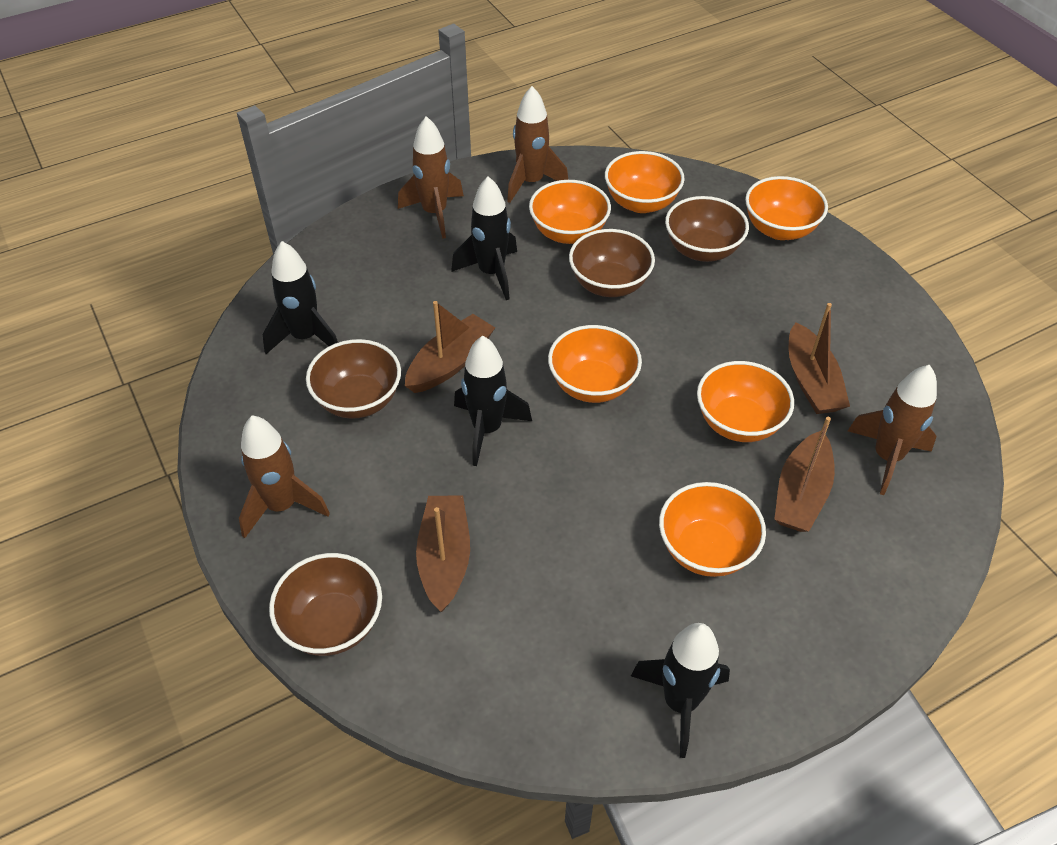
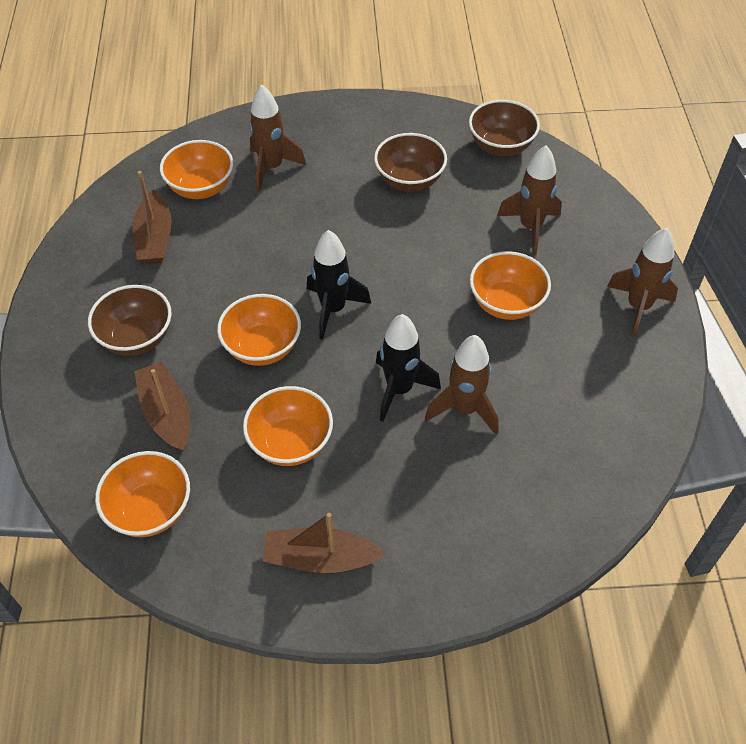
black rocket: [263,241,338,354] [451,176,517,300] [454,335,532,466] [631,623,730,758] = 4 -> [307,230,371,340] [376,314,441,421] = 2
brown boat: [405,301,495,393] [416,495,470,612] [774,417,835,532] [789,303,850,414] = 4 -> [133,171,172,264] [134,361,190,452] [262,513,385,573] = 3
brown bowl: [269,553,382,656] [306,339,401,419] [569,229,655,297] [665,196,749,262] = 4 -> [88,285,171,356] [374,133,447,192] [469,100,540,156] = 3
orange bowl: [529,180,611,244] [548,325,642,403] [605,151,685,213] [659,482,766,577] [697,361,794,442] [745,176,828,240] = 6 -> [95,451,190,537] [160,140,233,199] [217,294,301,366] [243,386,333,466] [470,251,551,320] = 5

